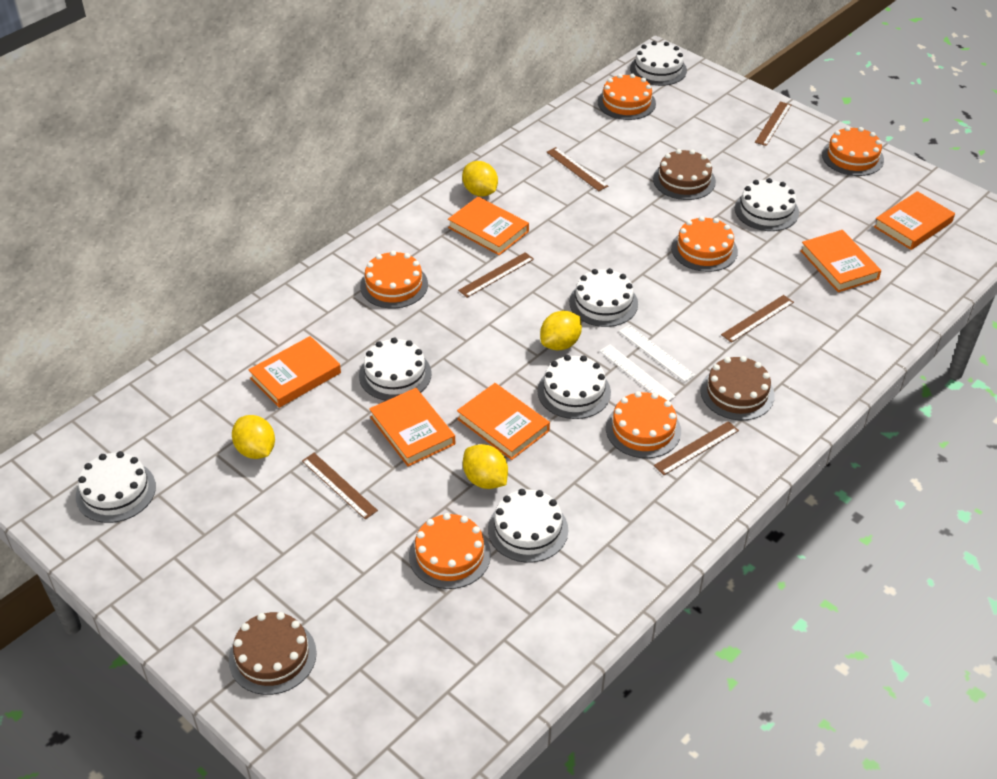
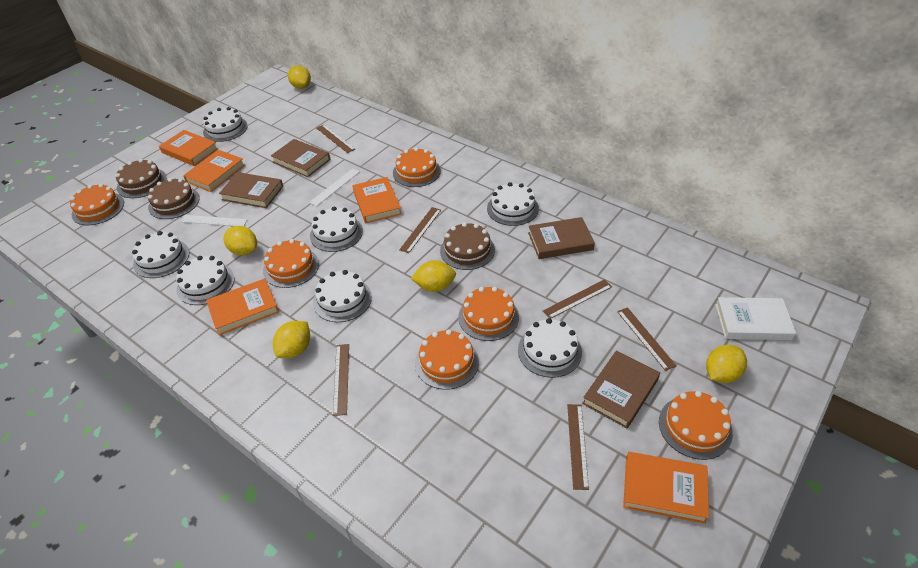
brown book: none = 0 -> [219,172,283,208] [271,139,331,177] [528,217,595,259] [582,351,660,428] = 4
orange book: [249,336,341,408] [369,388,455,467] [448,197,529,255] [457,383,550,460] [800,230,881,292] [874,191,955,250] = 6 -> [159,130,218,166] [183,150,245,192] [206,279,279,335] [353,177,401,223] [623,452,709,524] = 5
white book: none = 0 -> [716,297,796,340] = 1
yellow lemon: [232,415,275,459] [462,161,498,196] [463,444,508,489] [540,311,582,351] = 4 -> [223,226,257,255] [273,321,310,358] [288,65,311,89] [411,260,456,292] [706,345,747,383] = 5

